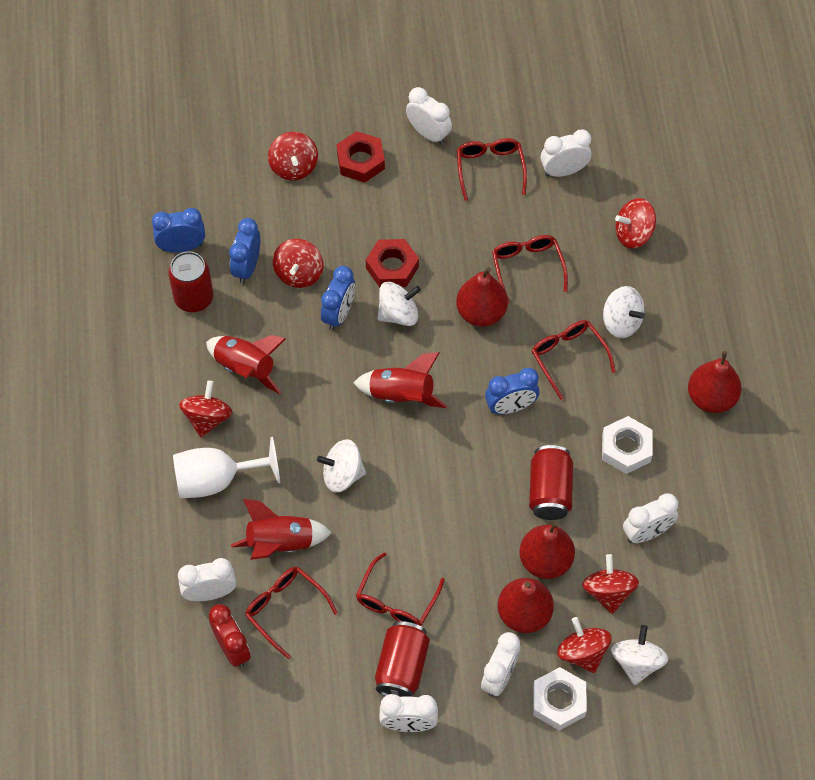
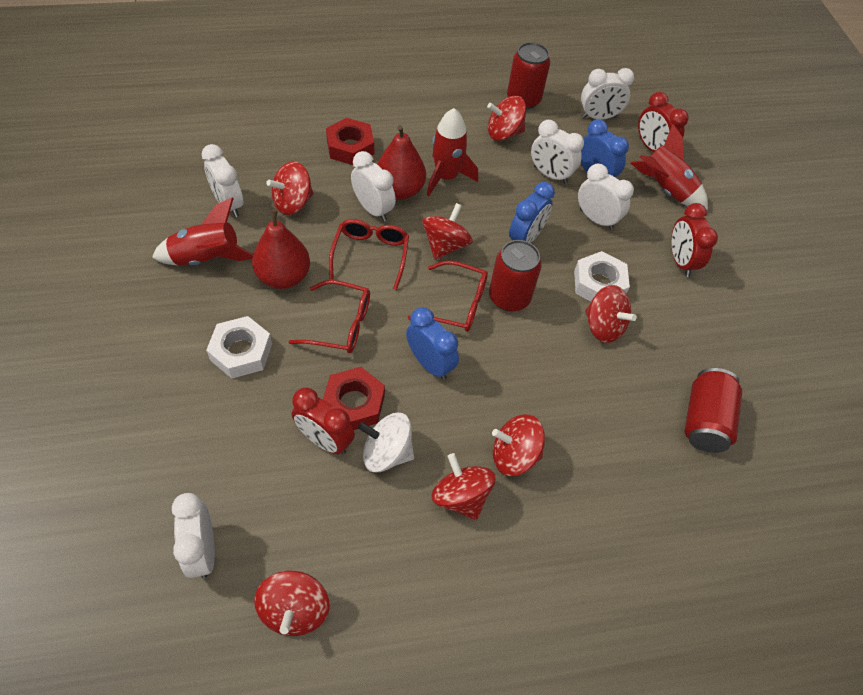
blue clock: [152,208,205,253] [229,218,261,284] [321,266,355,330] [485,368,540,414] = 4 -> [406,307,459,380] [509,182,555,243] [581,119,629,177] = 3
red clock: [209,604,251,667] = 1 -> [291,387,355,455] [638,92,689,152] [671,203,718,277] = 3
red glasses: [245,567,338,659] [356,552,445,626] [457,138,527,201] [492,235,568,304] [532,320,616,400] = 5 -> [289,280,370,353] [329,219,409,290] [408,261,488,332] = 3
red pear: [456,267,508,327] [498,578,554,633] [519,521,575,579] [688,351,742,413] = 4 -> [252,209,310,289] [377,125,426,200] = 2
red spinning top: [179,380,233,438] [268,132,318,180] [273,239,323,288] [557,617,612,673] [582,554,639,614] [615,198,656,248] = 6 -> [254,571,330,636] [266,161,314,215] [422,203,473,260] [432,453,496,520] [487,96,526,141] [492,414,545,476] [585,285,637,343] = 7
white goblet: [173,437,280,498] = 1 -> none = 0
white spinning top: [317,439,366,492] [377,282,421,326] [603,286,645,338] [611,625,668,685] = 4 -> [358,413,414,472] = 1

